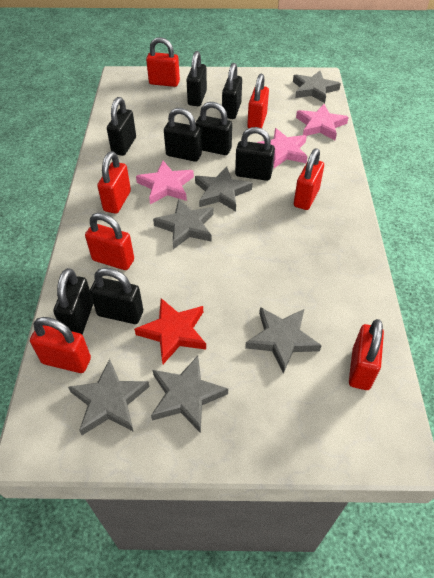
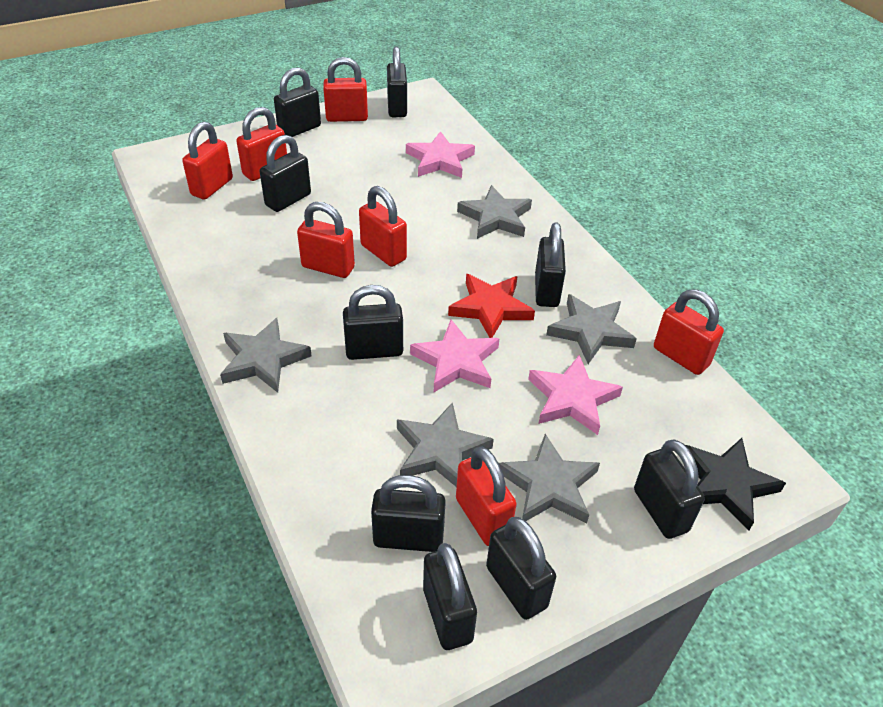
black padlock: [53,268,93,334] [90,268,143,324] [107,97,136,156] [164,108,202,162] [187,51,207,106] [196,102,232,155] [222,63,242,119] [235,127,275,181] = 8 -> [260,135,311,212] [274,67,321,137] [343,285,403,360] [371,475,446,552] [387,46,407,117] [423,543,477,650] [486,517,556,620] [535,222,566,307] [634,439,705,539] = 9
black star: none = 0 -> [685,438,786,531] = 1
grey star: [68,359,150,435] [151,356,228,433] [153,199,213,249] [195,166,252,212] [245,307,322,374] [293,71,341,103] = 6 -> [220,318,312,393] [397,402,494,486] [457,185,532,239] [499,434,600,524] [546,294,636,364] = 5

